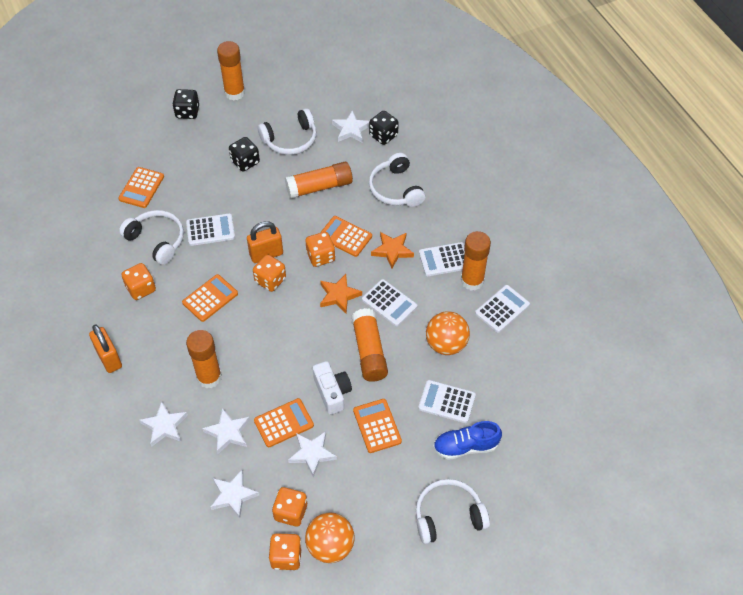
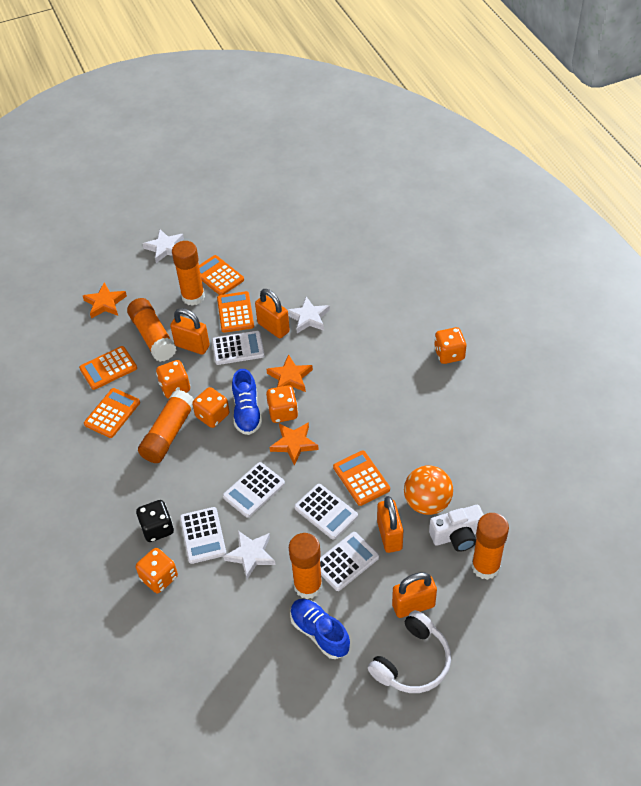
black dice: [172,89,199,119] [229,137,260,171] [369,111,399,145] = 3 -> [136,500,174,542] = 1
blue shoe: [433,421,502,460] = 1 -> [232,369,262,435] [290,599,350,659] = 2
orange ball: [305,513,355,563] [426,311,470,355] = 2 -> [404,465,453,515] = 1
orange padlock: [89,324,122,373] [247,221,283,263] = 2 -> [170,308,210,355] [255,289,290,338] [377,496,403,553] [392,572,437,618] = 4
orange star: [320,274,362,313] [371,232,414,268] = 2 -> [83,282,127,319] [266,354,313,392] [270,422,319,465] = 3
white headphones: [119,210,184,265] [258,108,316,155] [369,153,426,207] [416,479,490,544] = 4 -> [368,610,451,693] = 1
white star: [139,401,188,447] [202,408,250,454] [211,470,259,518] [288,431,337,478] [332,110,369,142] = 5 -> [143,229,184,263] [223,531,276,579] [288,297,330,333] = 3

